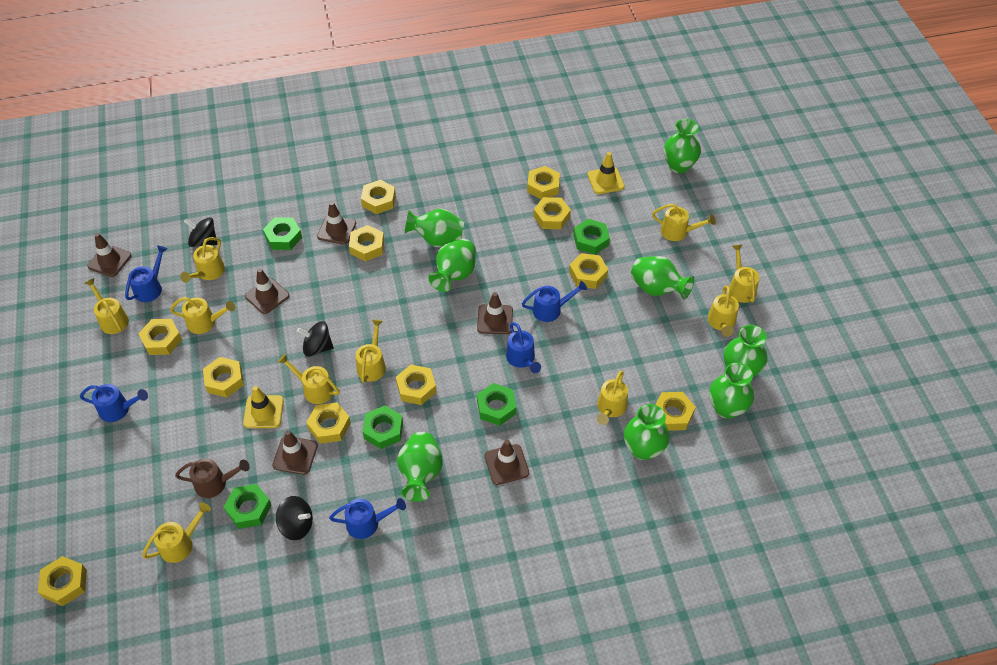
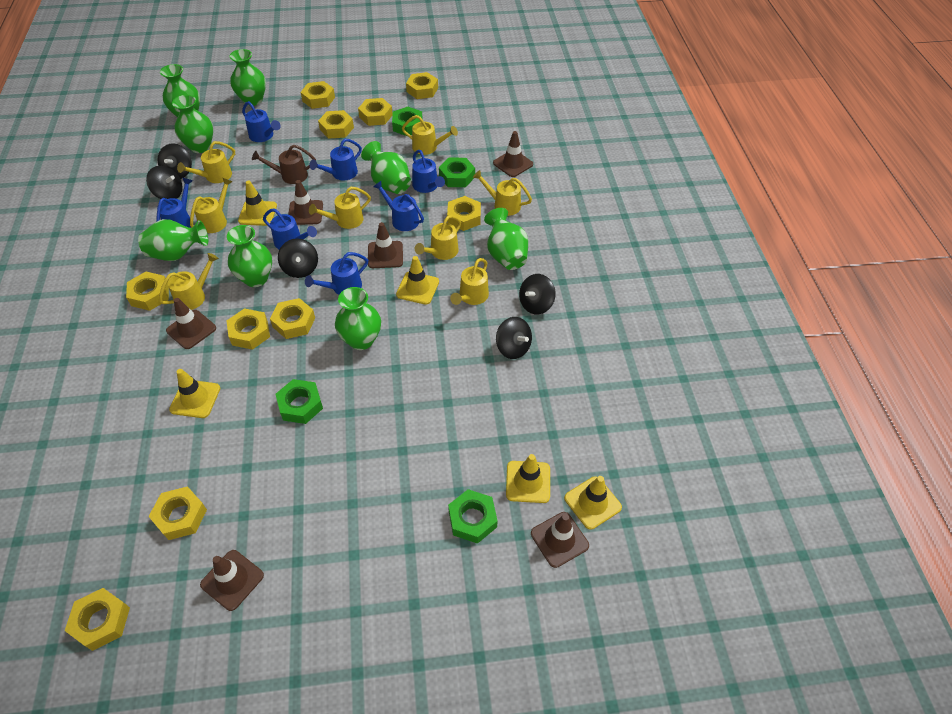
black spinning top: [184,217,218,247] [276,496,313,540] [297,321,334,357] = 3 -> [146,166,183,199] [157,143,192,179] [278,238,318,278] [496,317,532,359] [519,274,556,315] = 5
blue watering can: [80,384,148,422] [125,245,167,302] [329,498,406,539] [506,322,541,373] [522,281,587,322] = 5 -> [156,178,193,228] [242,101,281,142] [263,208,317,249] [305,252,368,295] [309,139,362,180] [373,181,424,231] [412,150,445,193] = 7
green nut: [224,484,272,529] [263,217,302,250] [363,406,403,449] [477,383,516,426] [573,219,610,255] = 5 -> [275,379,323,424] [392,107,423,136] [439,157,475,187] [448,489,498,544] = 4
yellow nut: [38,556,87,606] [138,319,182,355] [203,357,244,398] [306,402,351,444] [349,225,384,261] [361,180,396,214] [396,365,437,405] [527,166,560,199] [533,197,571,229] [569,253,608,289] [655,392,696,431] = 11 -> [65,588,130,651] [126,272,169,311] [148,486,207,540] [226,308,270,350] [270,298,315,339] [301,81,335,109] [318,110,354,139] [358,98,393,126] [406,72,438,99] [447,196,481,231] = 10
yellow traffic cone: [243,386,284,428] [587,152,625,194] = 2 -> [169,369,220,418] [238,181,277,226] [396,256,439,305] [506,454,550,503] [564,476,622,530] = 5
yellow watering can: [85,278,129,334] [142,503,211,563] [170,297,235,334] [180,237,225,283] [278,354,340,404] [356,320,386,383] [597,371,628,425] [652,203,716,241] [708,286,739,337] [729,244,760,303] = 10 -> [159,253,219,310] [177,141,235,183] [190,178,233,233] [309,187,371,229] [402,115,458,155] [415,215,461,260] [450,258,489,305] [473,170,532,216] = 8

